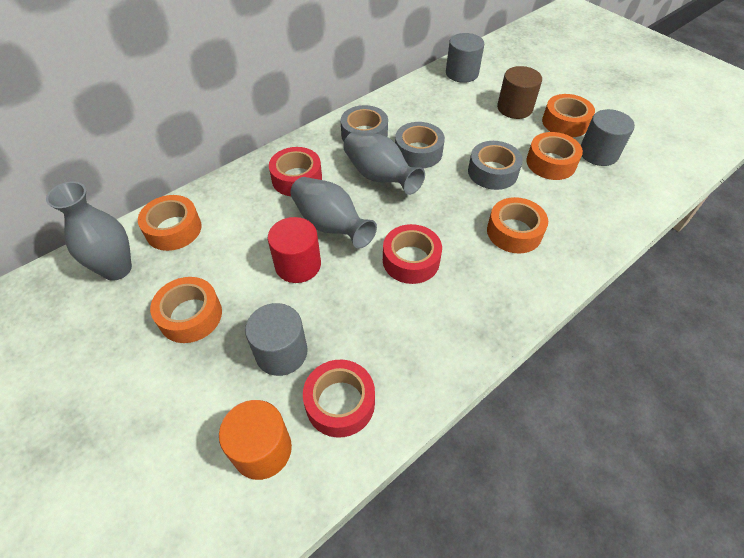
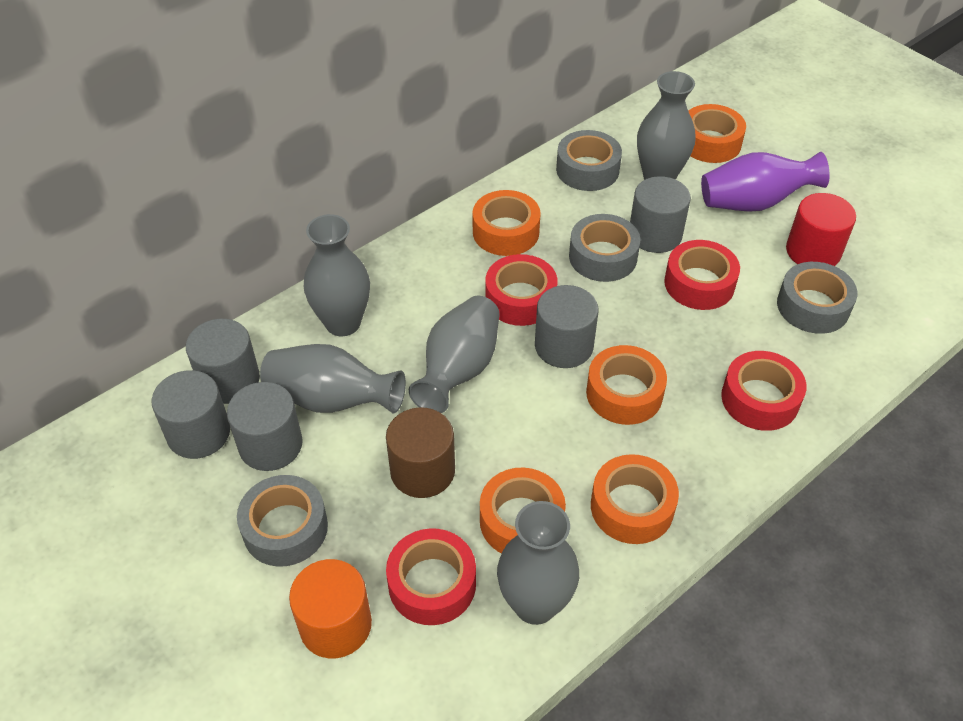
grey cylinder: [245,303,308,376] [446,33,484,83] [581,109,635,166] = 3 -> [152,370,230,459] [186,319,260,404] [227,382,303,471] [535,285,599,368] [630,176,691,253] = 5
grey tape: [340,105,388,142] [395,122,445,168] [468,141,523,190] = 3 -> [237,475,328,567] [556,130,622,191] [569,214,640,282] [777,262,857,334] = 4
grey vase: [46,181,132,281] [290,177,377,249] [343,131,425,195] = 3 -> [260,344,406,413] [304,214,370,336] [409,296,500,413] [497,501,579,625] [637,71,695,180] = 5
purple vase: none = 0 -> [701,152,830,212] = 1
red tape: [269,147,322,196] [303,360,375,438] [383,224,442,284] = 3 -> [386,528,476,625] [485,254,558,326] [664,240,740,310] [721,351,807,431] = 4

